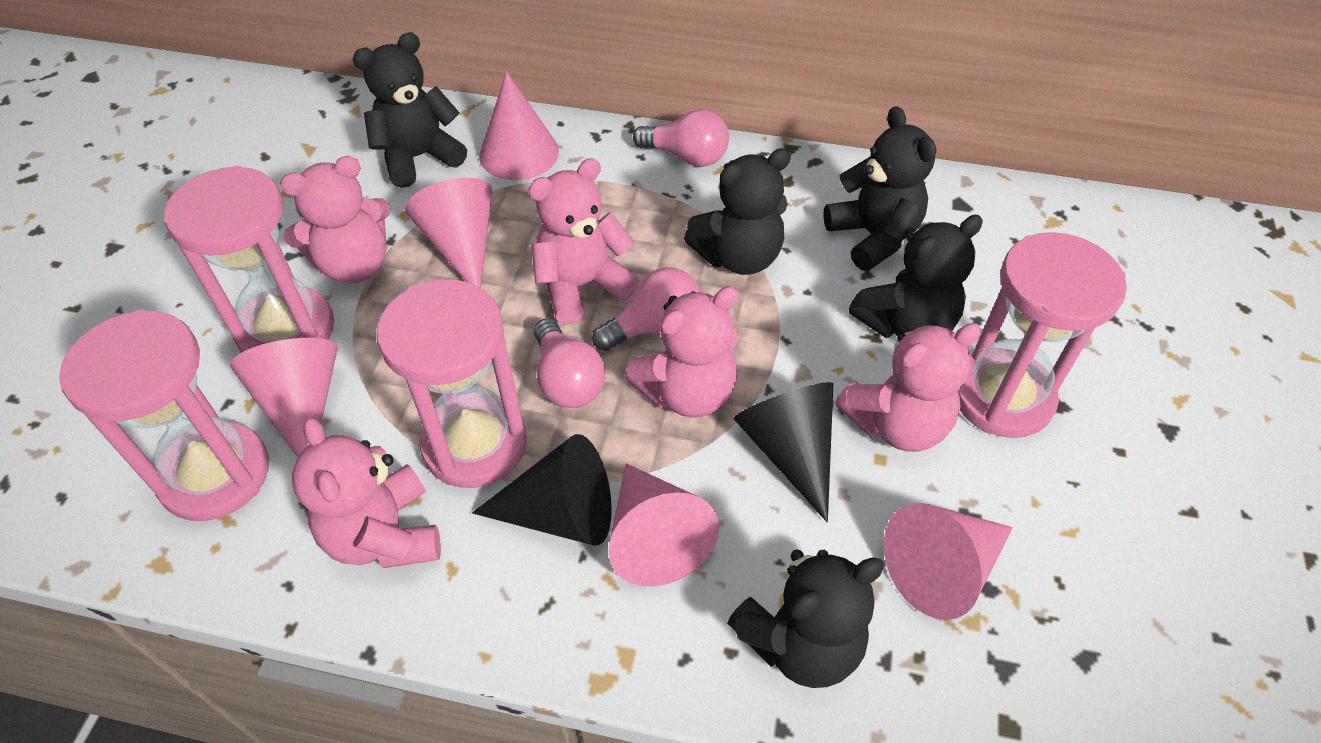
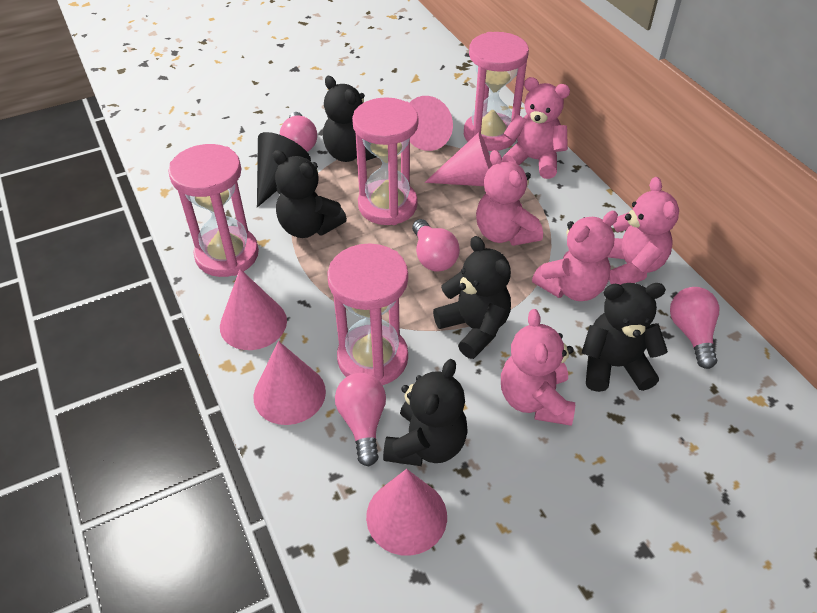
black cone: [472,434,612,545] [734,382,833,522] = 2 -> [257,132,311,207] = 1
pink light bulb: [534,318,606,408] [592,267,700,351] [633,109,729,167] = 3 -> [280,112,317,152] [335,373,386,466] [412,219,460,272] [670,287,719,369] = 4

